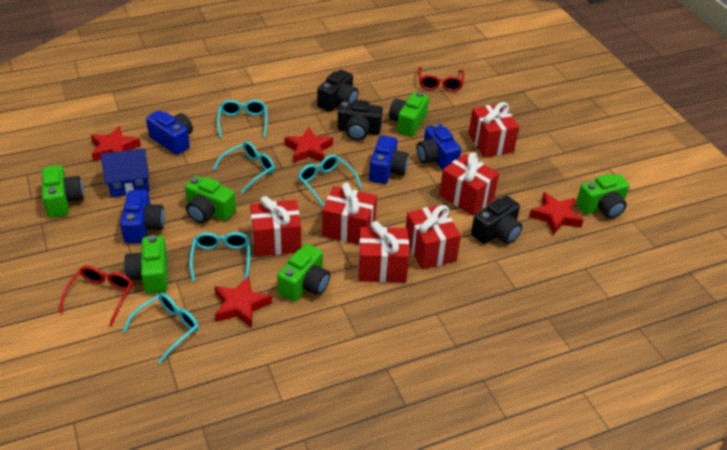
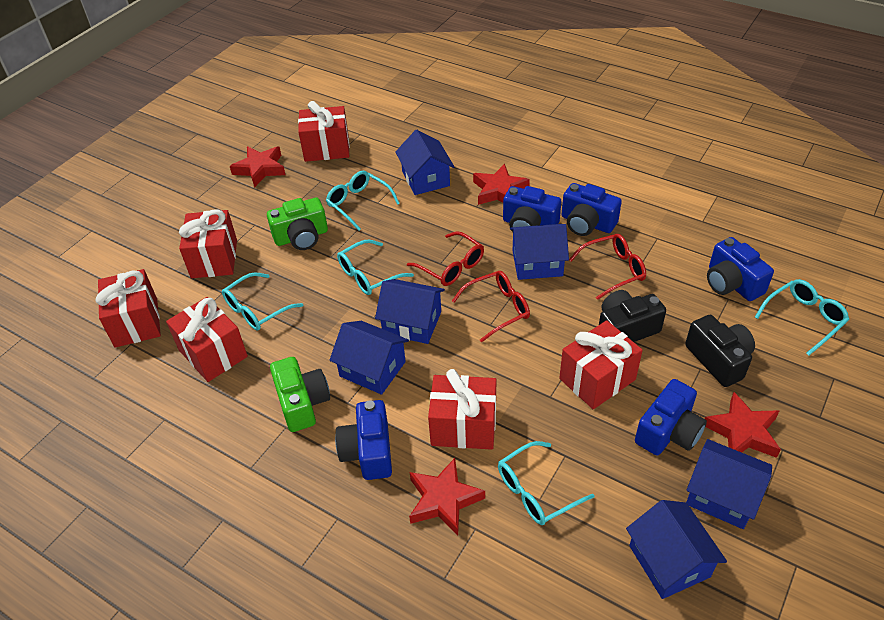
black camera: [317,70,359,112] [337,100,383,141] [471,196,523,244] = 3 -> [599,290,666,342] [685,315,755,387] = 2
blue camera: [120,190,165,244] [146,110,193,155] [369,135,409,184] [417,123,461,170] = 4 -> [335,400,392,480] [503,186,561,232] [562,183,622,236] [635,379,707,455] [707,237,774,301] = 5
blue house: [100,148,150,197] = 1 -> [329,321,409,395] [375,279,445,344] [395,130,455,195] [510,224,569,280] [626,500,727,599] [686,439,772,529] = 6
green camera: [42,165,84,218] [124,235,167,294] [185,176,236,223] [277,244,330,301] [389,92,429,137] [576,174,629,219] = 6 -> [267,198,328,250] [270,357,330,432] = 2
red glasses: [59,266,133,326] [418,67,464,92] = 2 -> [407,231,484,286] [452,271,530,343] [569,234,646,300] = 3

